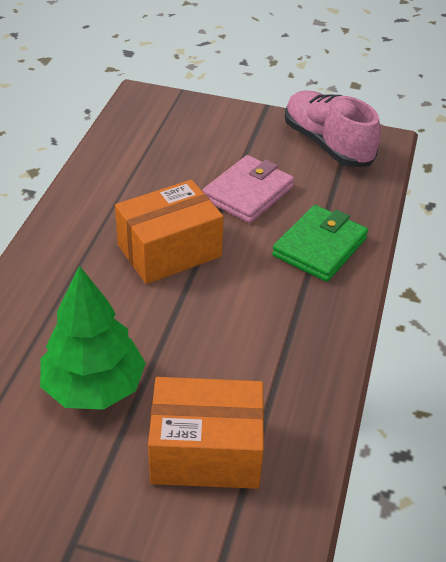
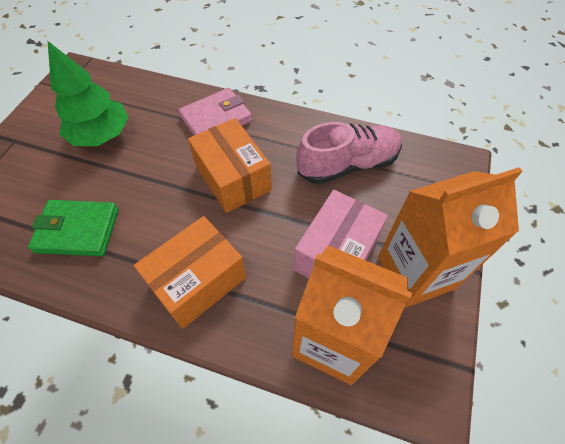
orange carton: none = 0 -> [292,245,412,385] [378,167,523,308] = 2
pink box: none = 0 -> [294,190,388,278] = 1

